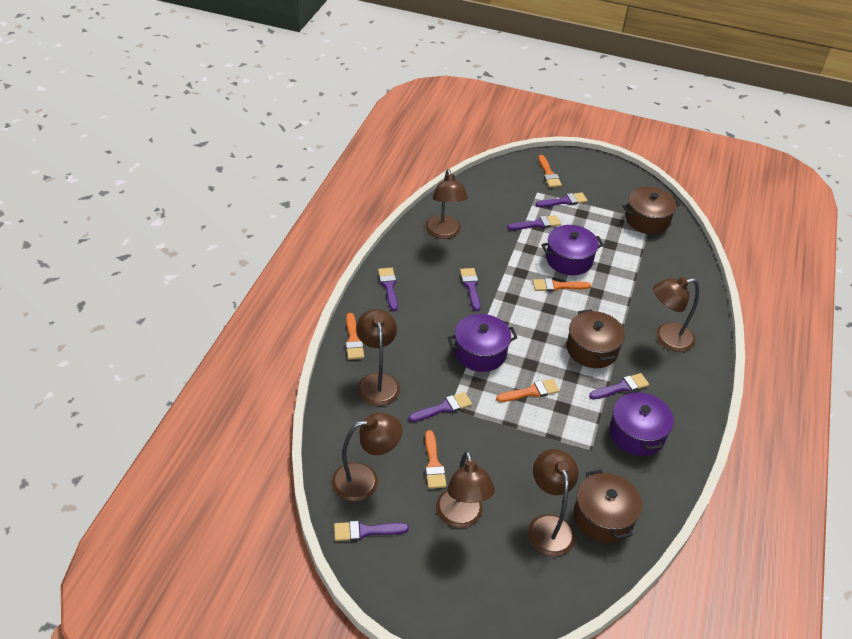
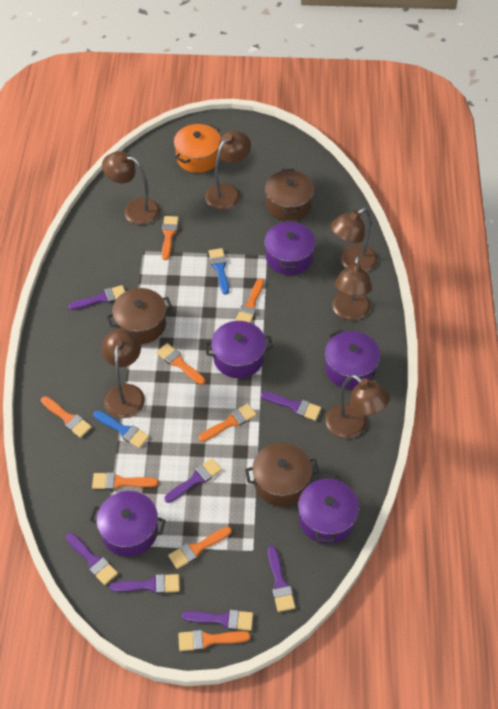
blue brush: none = 0 -> [93,410,149,448] [209,248,229,295] = 2
orange brush: [346,313,364,360] [425,430,447,489] [496,379,560,402] [533,278,591,292] [538,155,562,187] = 5 -> [41,396,92,438] [92,472,158,490] [156,343,205,385] [162,216,179,260] [168,527,232,569] [178,630,251,651] [199,403,257,442] [236,279,264,323] = 8
orange pot: none = 0 -> [174,124,221,173] = 1
purple pot: [448,314,517,372] [541,225,604,275] [609,390,674,456] = 3 -> [89,491,166,557] [205,321,273,378] [265,220,316,275] [298,475,359,544] [325,329,380,389] = 5

